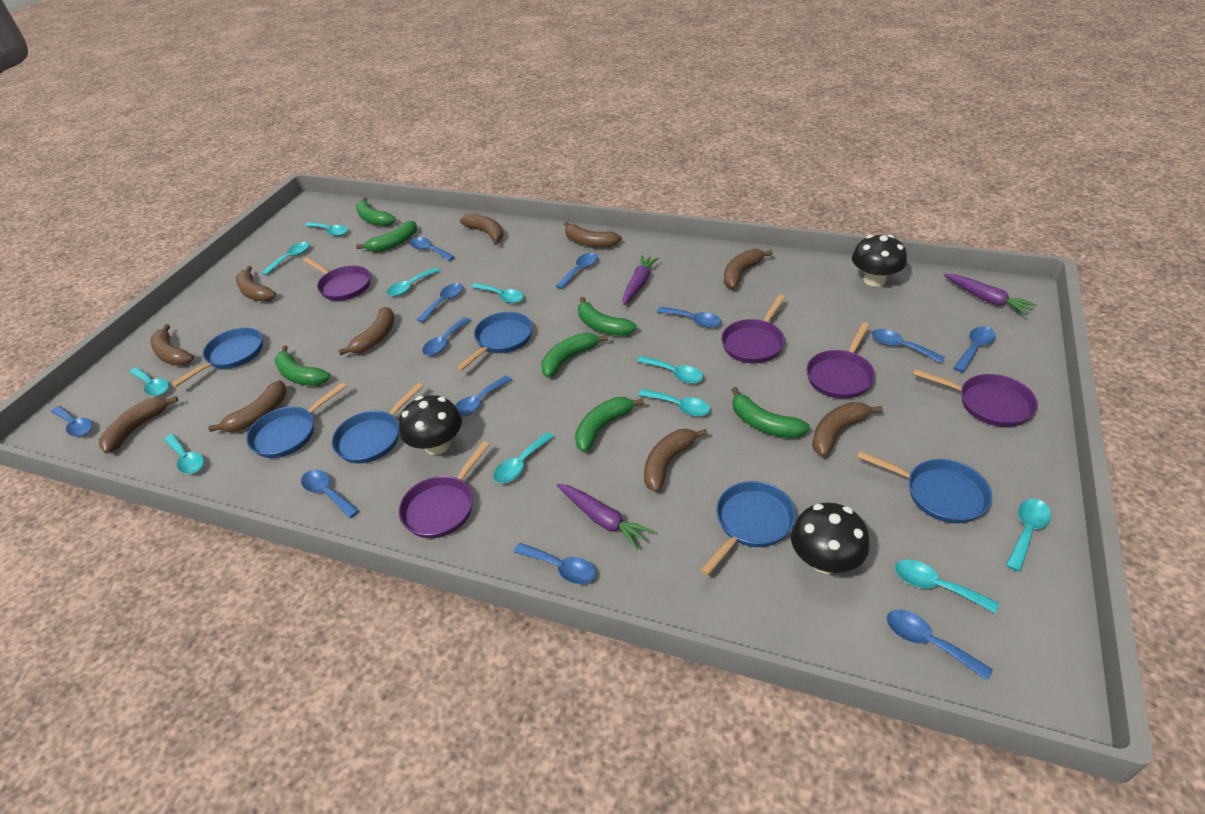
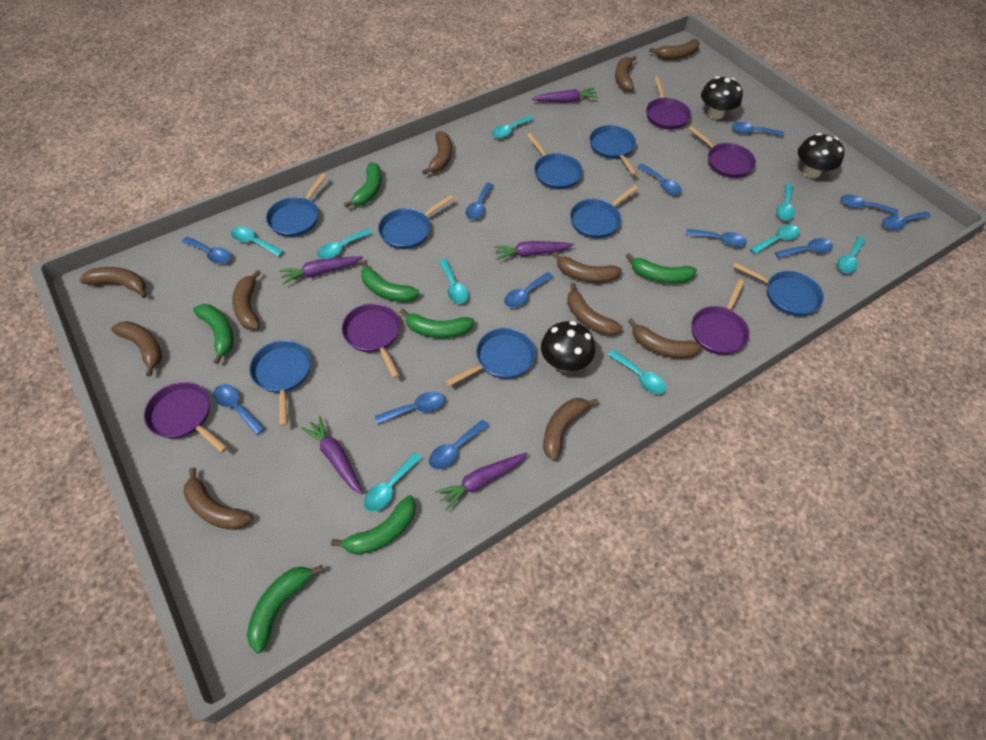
blue pan: [171,328,263,387] [246,383,346,458] [332,383,423,464] [456,312,533,371] [700,481,796,576] [857,451,992,523] = 6 -> [249,340,311,426] [266,174,327,237] [378,195,454,249] [445,328,535,387] [527,133,583,189] [570,185,638,239] [589,125,638,175] [733,262,824,316] = 8
brown banana: [99,396,178,454] [151,324,194,366] [208,380,287,432] [236,266,276,302] [338,307,395,355] [460,213,503,245] [564,222,622,247] [644,429,708,492] [724,249,773,289] [812,402,883,457] = 10 -> [79,267,147,298] [111,321,162,376] [183,467,252,530] [232,270,261,330] [422,131,452,175] [543,398,598,461] [552,252,622,283] [567,283,623,336] [615,56,637,92] [628,318,702,359] [649,39,700,59] = 11
purple carrot: [556,484,653,549] [623,255,659,305] [944,274,1037,316] = 3 -> [279,256,363,284] [301,416,363,495] [435,453,527,511] [494,241,574,260] [531,88,598,103] = 5
turquoise spoon: [129,367,169,396] [164,434,204,474] [261,242,309,275] [305,222,348,236] [387,267,440,296] [472,283,524,303] [493,432,554,483] [637,356,703,383] [638,389,710,417] [895,559,999,613] [1006,499,1051,572] = 11 -> [231,226,284,257] [317,229,372,259] [364,452,422,512] [439,259,468,304] [492,116,534,138] [608,349,666,394] [750,225,800,254] [776,184,795,221] [837,236,866,273] = 9

